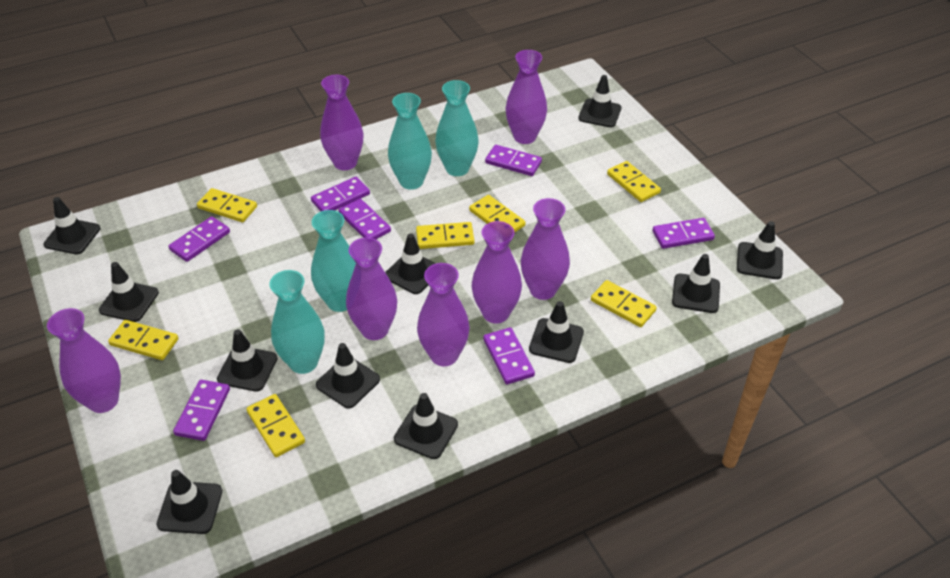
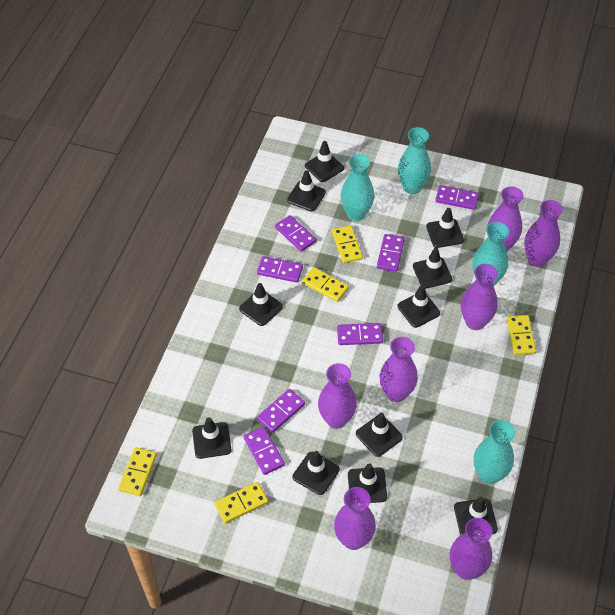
yellow domino: [108,320,178,360] [197,188,257,222] [246,394,305,457] [416,222,474,249] [469,195,526,232] [591,280,657,327] [607,161,661,202] = 7 -> [118,447,157,496] [215,482,268,523] [302,267,349,302] [332,225,363,263] [507,315,536,355] = 5

